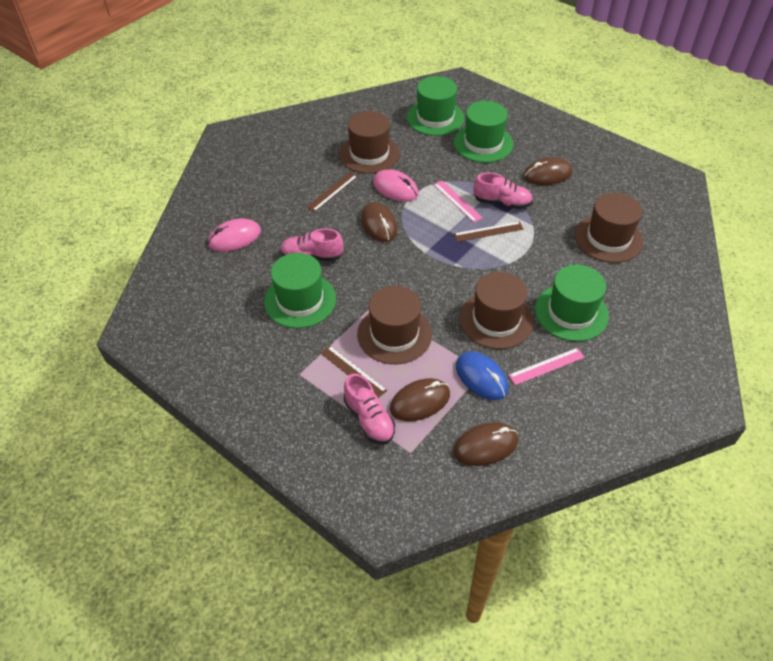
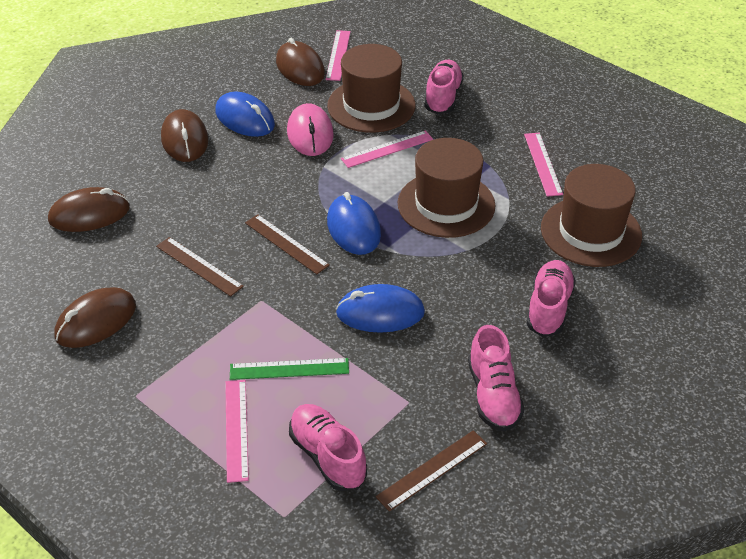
blue mouse: [456,351,508,400] = 1 -> [215,92,275,137] [327,192,381,255] [336,284,425,333] = 3
brown hat: [339,111,400,174] [357,286,432,364] [459,272,534,349] [575,193,643,263] = 4 -> [327,44,416,133] [398,138,496,238] [541,164,642,267] = 3
green hat: [264,253,336,328] [407,76,464,136] [454,101,513,163] [535,265,609,341] = 4 -> none = 0
green ruler: none = 0 -> [230,358,349,380] = 1
pink mouse: [208,218,261,252] [373,169,419,202] = 2 -> [287,103,334,156] = 1
pink ruler: [433,180,483,222] [509,348,585,385] = 2 -> [225,380,249,483] [326,30,351,81] [341,130,433,168] [524,133,563,197] = 4
pink shoe: [280,228,344,261] [344,374,395,444] [474,173,533,209] = 3 -> [289,404,367,491] [425,60,464,114] [468,325,524,431] [527,260,576,337] = 4

